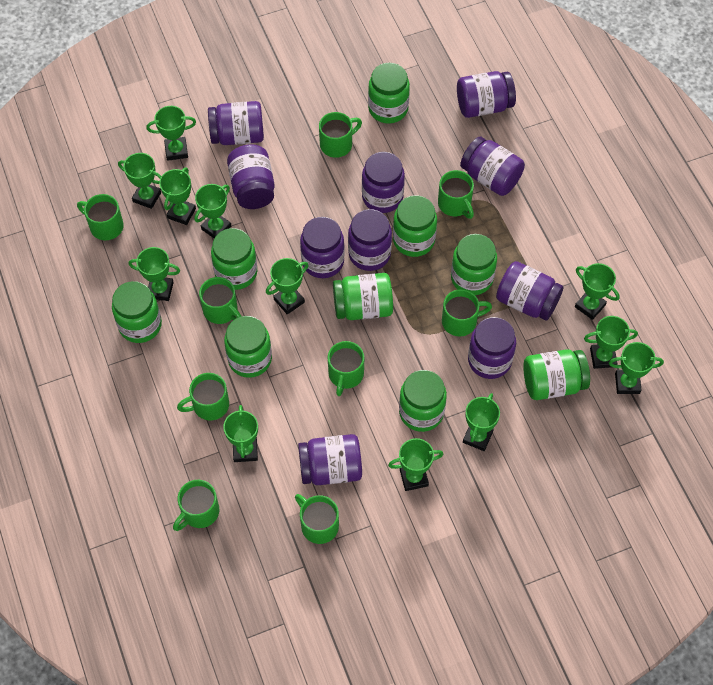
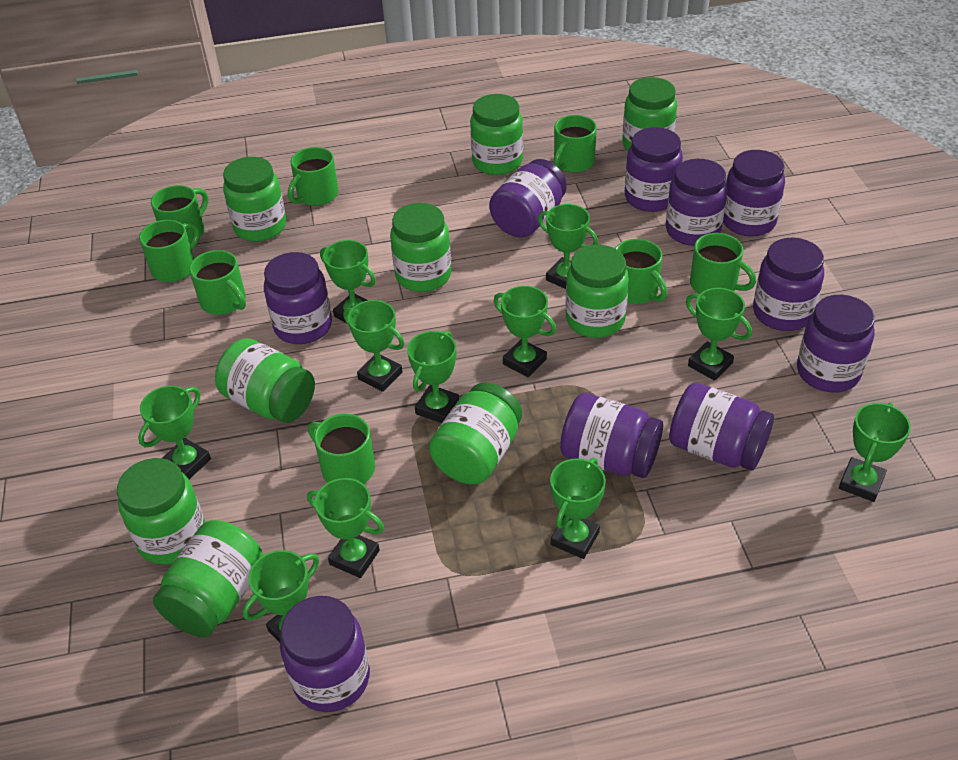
green mug: [77,194,124,240] [173,480,219,531] [177,373,229,420] [199,277,242,324] [295,494,339,544] [319,112,362,158] [328,341,364,396] [438,170,474,219] [442,289,492,337] = 9 -> [139,220,200,282] [151,185,208,243] [189,250,246,315] [288,147,339,206] [308,414,375,484] [554,115,597,173] [615,239,667,304] [690,233,756,294] = 8
green trophy: [118,153,161,209] [129,247,180,301] [146,106,196,161] [159,167,196,225] [194,184,232,238] [223,405,258,462] [266,258,309,314] [388,438,444,491] [463,393,500,451] [575,263,620,320] [584,316,638,369] [609,342,664,394] = 12 -> [138,386,211,479] [243,550,319,643] [307,478,384,578] [320,240,376,323] [343,300,404,392] [407,331,459,423] [494,286,556,377] [538,204,598,289] [550,458,606,559] [686,288,752,381] [839,403,911,502] = 11

